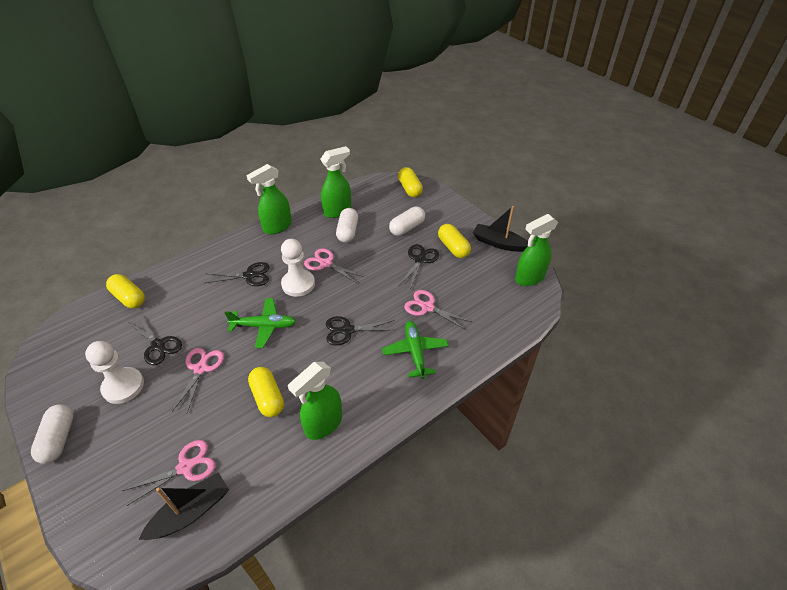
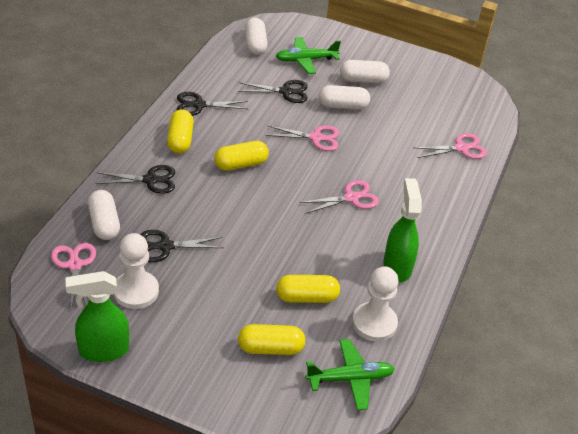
black boat: [139,473,229,540] [473,206,528,252] = 2 -> none = 0
green spray bottle: [246,164,292,234] [288,362,342,440] [320,146,351,218] [515,214,558,286] = 4 -> [65,271,129,362] [383,178,422,282] = 2
white capsule: [31,404,73,464] [336,208,358,243] [389,207,425,236] = 3 -> [88,190,120,240] [245,18,268,55] [319,85,370,110] [340,60,390,83] = 4

